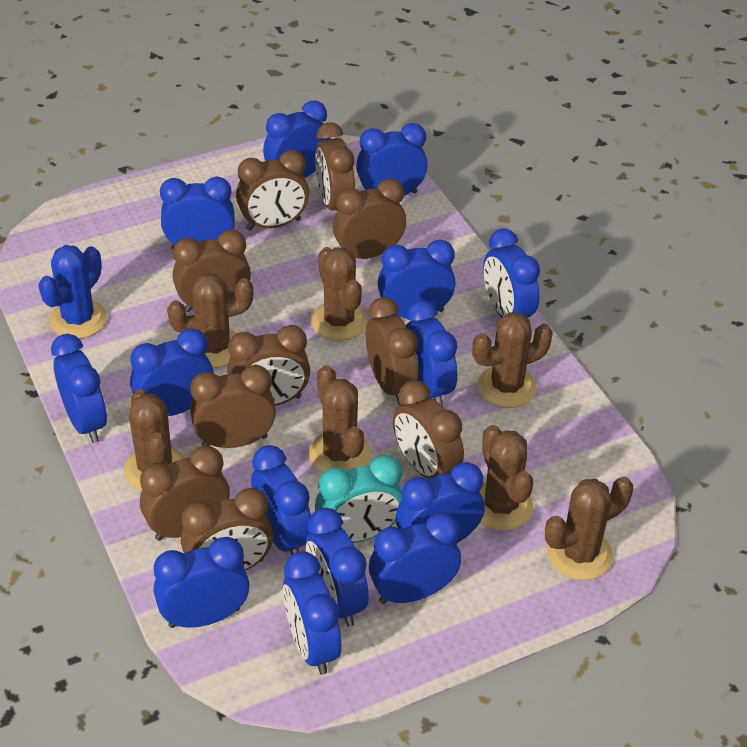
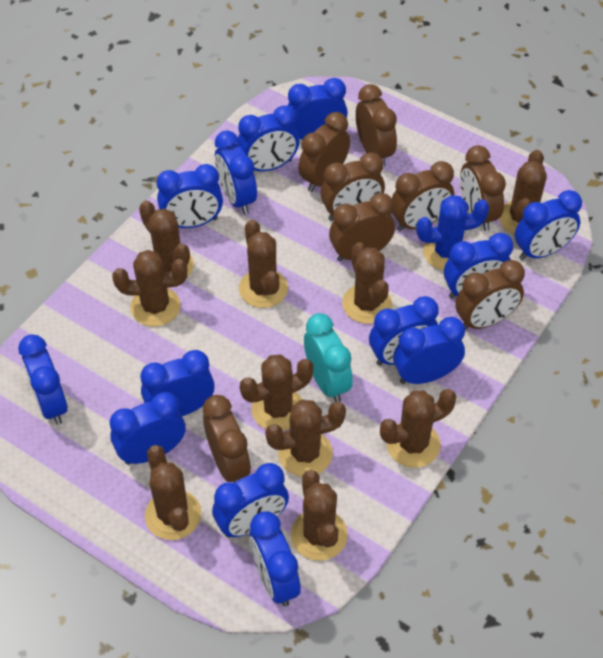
blue clock: [51,334,107,443] [130,329,214,416] [154,537,249,628] [160,177,235,250] [251,445,311,555] [263,101,331,178] [283,551,341,675] [306,508,369,627] [356,123,428,195] [369,512,461,604] [378,239,456,318] [396,462,485,544] [406,300,457,406] [483,228,540,318] = 14 -> [18,334,68,425] [110,392,185,465] [140,350,215,416] [157,164,223,228] [212,463,289,538] [215,130,257,214] [237,105,299,172] [249,511,301,607] [288,78,348,140] [369,296,439,366] [393,317,465,384] [444,233,513,299] [515,190,582,260] = 13
brown cactus: [123,389,185,491] [167,273,253,368] [309,365,371,473] [311,247,368,341] [472,313,553,408] [479,425,533,531] [545,477,633,580] = 7 -> [112,250,187,327] [139,201,194,277] [145,445,201,540] [239,220,288,308] [240,355,313,431] [265,400,346,477] [291,470,348,561] [342,242,392,324] [380,389,456,468] [499,150,547,234] = 10
brown clock: [140,446,230,541] [173,229,251,312] [181,488,274,571] [190,365,276,448] [227,325,310,406] [236,150,309,231] [315,122,355,210] [333,178,406,259] [366,297,418,405] [393,380,464,479] = 10 -> [203,395,251,483] [298,112,350,192] [321,152,385,221] [329,193,395,262] [356,84,397,167] [392,161,454,232] [455,260,525,330] [460,145,506,231] = 8

